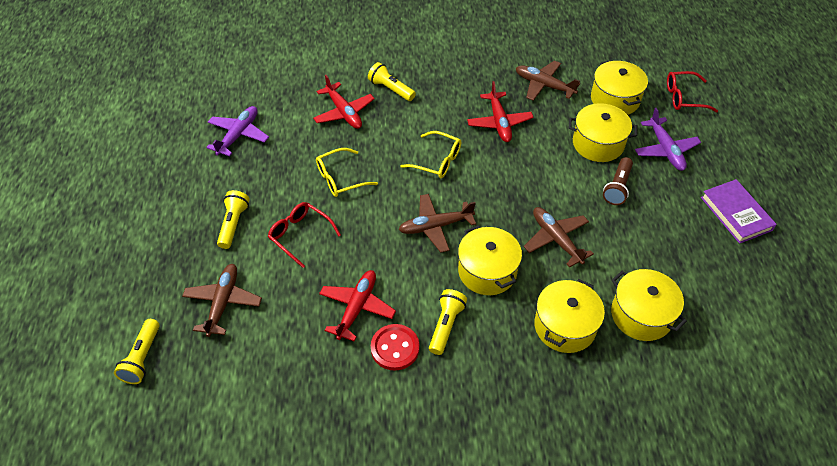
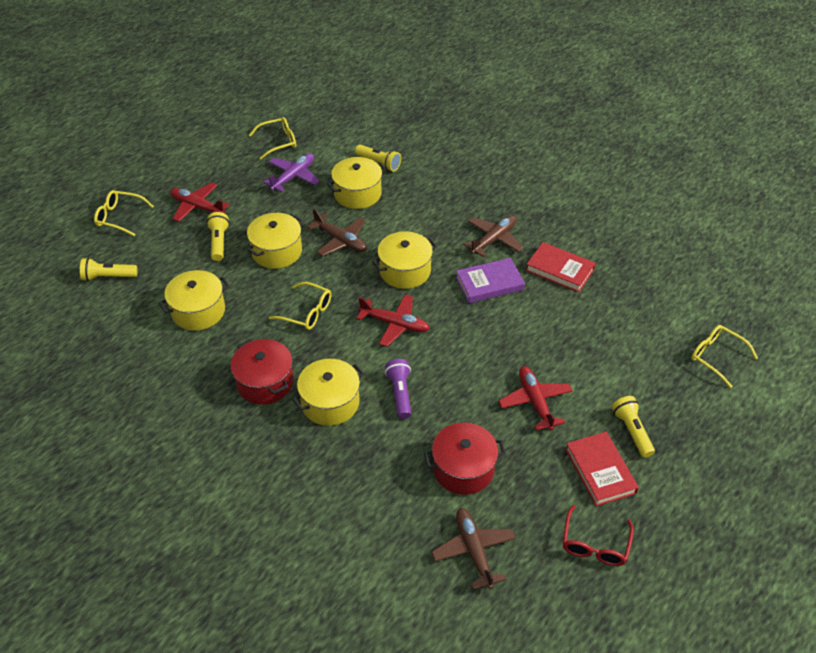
brown flashlight: [603,157,633,205] = 1 -> none = 0
brown plane: [182,264,262,337] [398,194,476,253] [516,61,580,101] [524,207,594,268] = 4 -> [307,209,367,256] [432,508,516,590] [463,215,524,257] = 3
purple flashlight: none = 0 -> [385,359,411,419] = 1
purple plane: [206,106,269,156] [635,108,701,171] = 2 -> [263,153,320,192] = 1
red book: none = 0 -> [526,242,596,292] [565,432,639,506] = 2
red button: [371,324,419,371] = 1 -> none = 0
red glasses: [268,202,341,268] [667,71,718,112] = 2 -> [563,505,634,566] = 1
red pot: none = 0 -> [231,339,294,405] [424,423,506,495] = 2
yellow glasses: [316,148,378,197] [400,131,461,178] = 2 -> [94,190,154,236] [249,117,296,160] [269,282,331,330] [691,325,758,388] = 4

